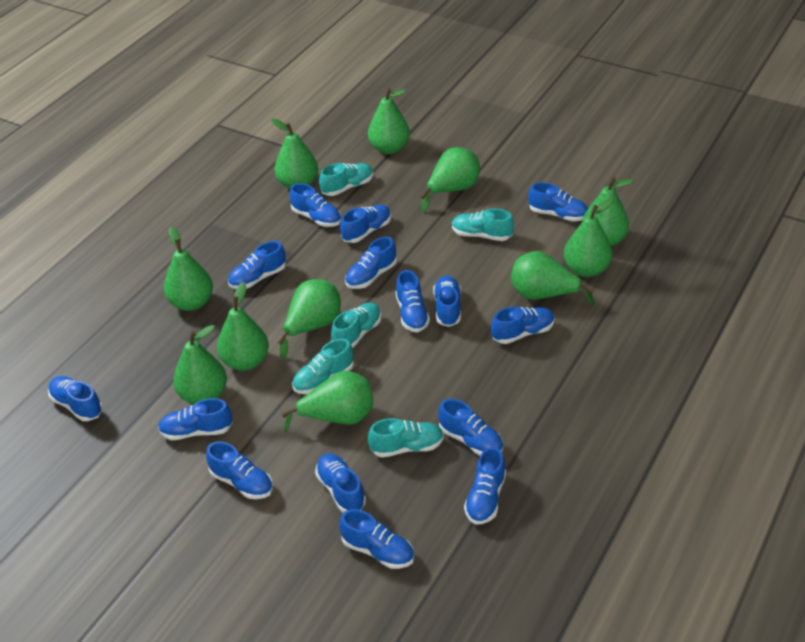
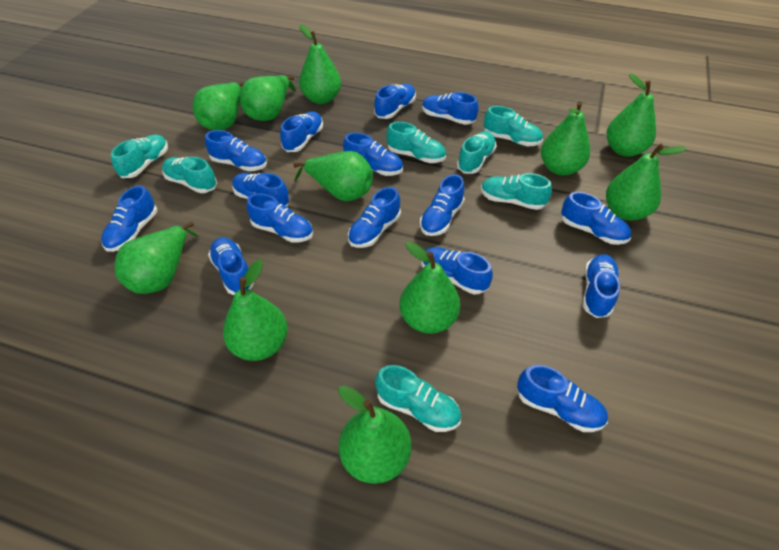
turquoise shoe: [292,338,354,394] [319,163,373,196] [331,303,382,348] [368,418,444,458] [452,208,514,241] = 5 -> [111,134,168,178] [162,157,217,193] [375,365,461,432] [386,122,446,163] [457,131,497,174] [481,173,552,210] [484,106,543,146] = 7

